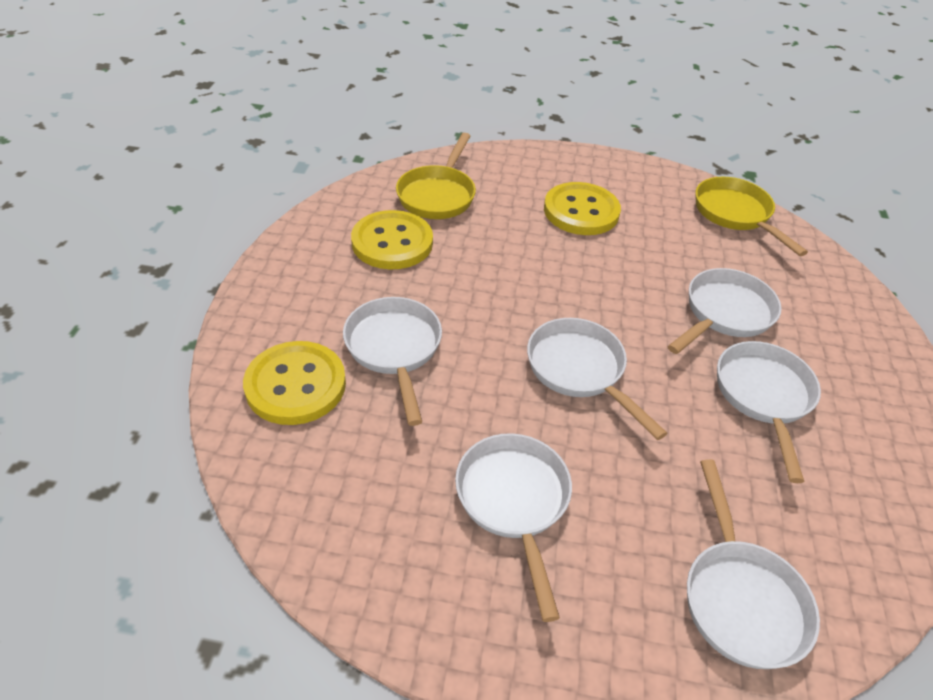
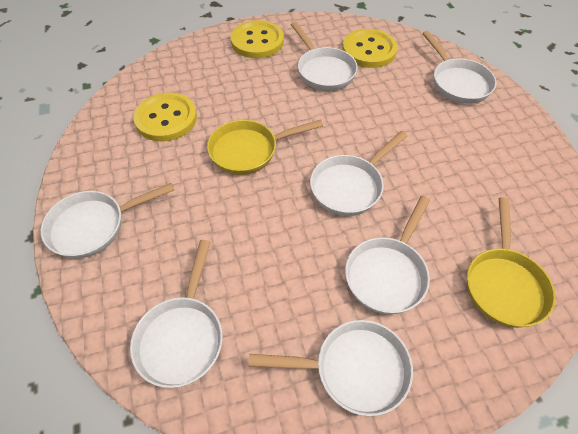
white pan: [343,297,442,426] [455,433,572,622] [527,318,668,440] [668,268,781,354] [687,459,820,669] [717,341,821,483] = 6 -> [41,183,174,258] [130,240,223,388] [248,320,413,416] [291,22,358,91] [310,131,407,216] [345,196,430,314] [422,31,496,104] = 7

